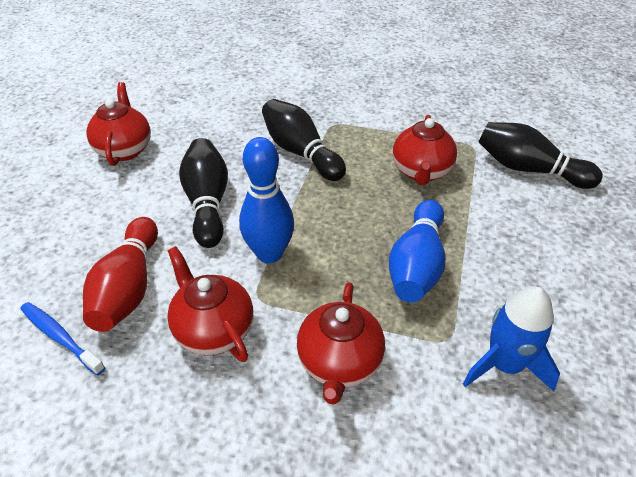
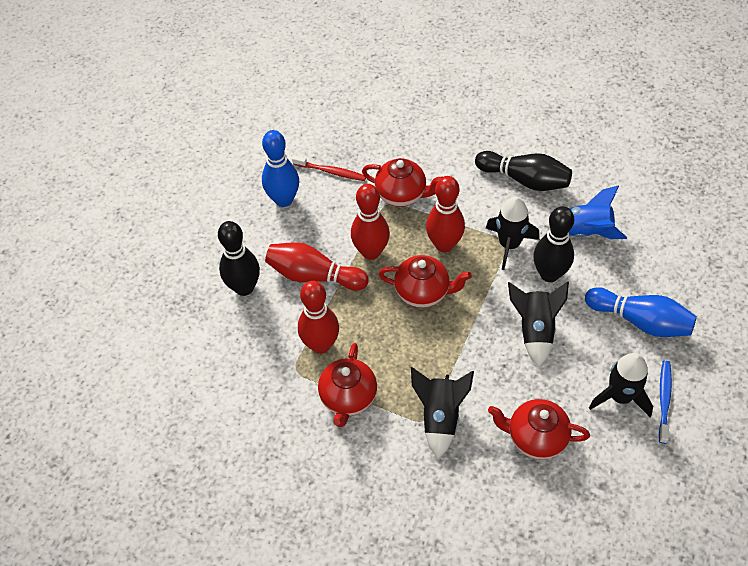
black rocket: none = 0 -> [411,367,474,458] [486,197,539,270] [508,282,569,367] [589,353,653,417] = 4
red bowling pin: [83,217,158,332] = 1 -> [265,242,369,291] [298,281,339,354] [351,184,390,260] [426,176,465,252] = 4
red toothbrush: none = 0 -> [292,155,366,181] = 1

